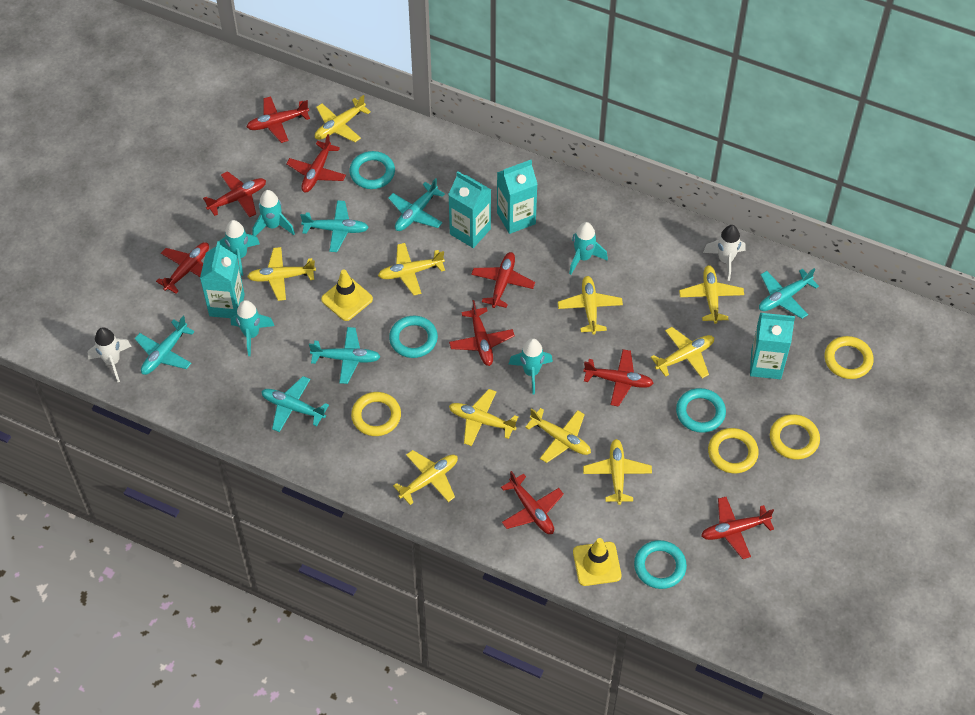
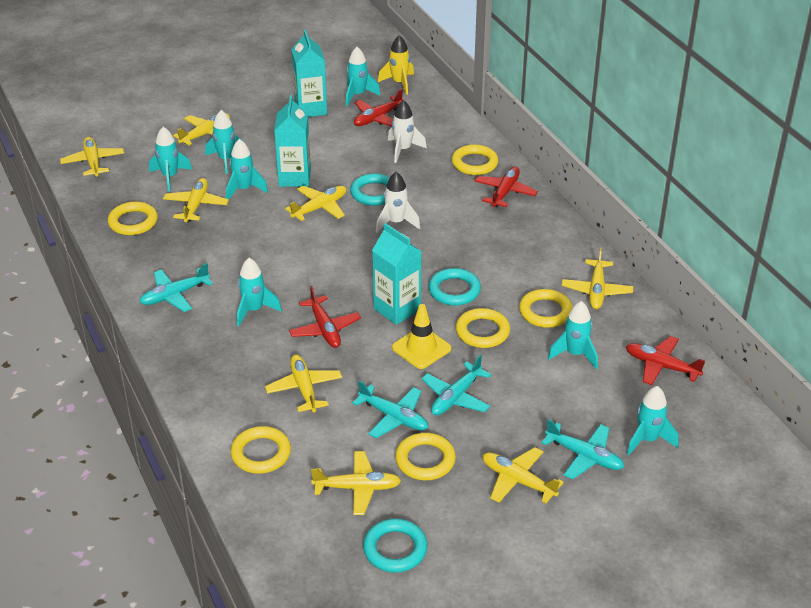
red plane: [156,242,209,294] [203,171,266,217] [247,96,310,143] [286,134,346,192] [449,300,515,366] [471,252,535,308] [501,471,564,534] [583,349,654,407] [701,497,774,559] = 9 -> [289,286,361,348] [354,89,403,127] [474,166,538,207] [626,336,705,385] = 4
turquoise carton: [200,241,245,318] [448,171,491,248] [497,160,538,234] [750,313,795,379] = 4 -> [274,95,311,187] [291,30,327,117] [372,223,422,325] = 3
turquoise plane: [135,316,195,375] [261,376,329,432] [300,200,369,252] [309,327,380,384] [388,178,445,231] [759,268,819,319] = 6 -> [139,263,213,312] [352,380,428,438] [421,354,492,415] [541,419,624,480] = 4
turquoise ring: [349,151,395,189] [389,316,438,358] [634,540,687,589] [676,388,726,433] = 4 -> [350,173,390,206] [363,519,428,573] [428,268,481,306] = 3
turquoise rocket: [219,220,260,276] [231,300,275,356] [252,190,295,236] [509,338,553,394] [569,222,608,274] = 5 -> [149,127,192,192] [205,110,245,174] [226,139,268,199] [237,258,282,326] [346,47,381,106] [548,301,598,369] [627,386,679,455] = 7
yellow plane: [247,247,316,301] [315,95,371,142] [378,243,445,295] [393,450,458,505] [449,389,518,446] [525,408,591,463] [558,276,623,335] [583,439,652,505] [651,327,714,378] [679,265,744,324] = 10 -> [60,137,124,176] [163,178,229,222] [173,113,230,145] [265,355,342,412] [285,186,346,221] [311,451,401,515] [482,447,564,503] [562,248,633,309] = 8
yellow ring: [351,392,401,436] [708,428,759,473] [770,414,820,459] [825,336,874,379] = 4 -> [108,202,158,235] [231,426,291,474] [395,433,456,480] [452,144,498,175] [456,308,510,348] [519,289,573,328] = 6
yellow rocket: none = 0 -> [378,35,414,95] = 1
yellow traffic cone: [321,269,373,321] [573,538,621,586] = 2 -> [392,304,451,369] = 1

